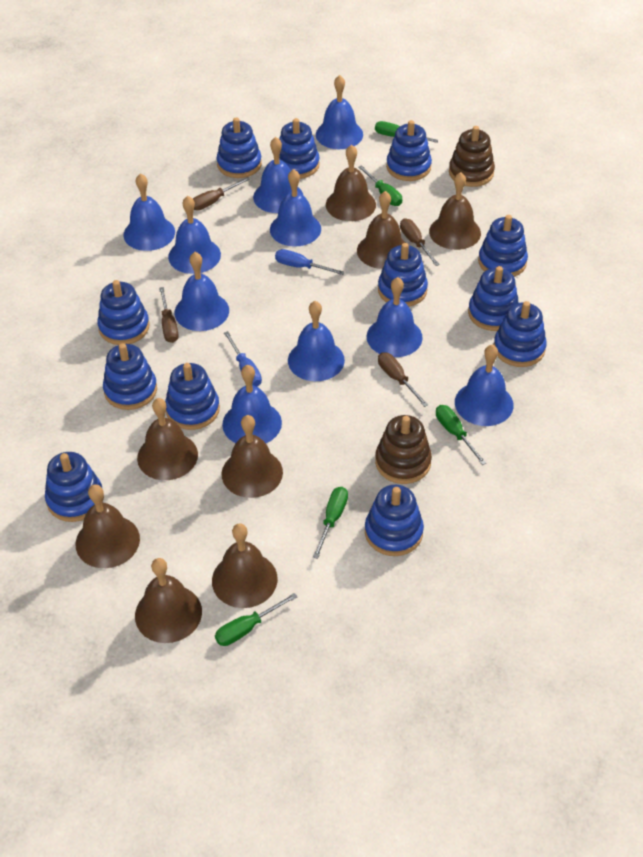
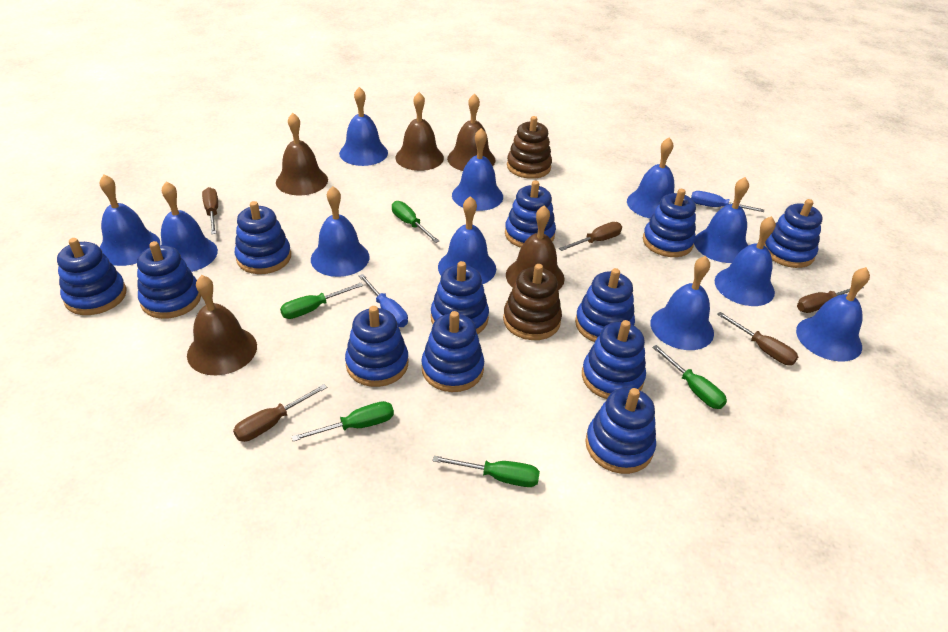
blue bell: [124,173,175,251] [168,196,221,274] [175,252,229,331] [222,365,282,443] [253,137,303,213] [270,169,321,247] [288,301,345,381] [316,75,363,149] [367,277,423,357] [455,344,514,426] = 10 -> [99,174,160,266] [161,181,218,272] [311,186,370,277] [339,87,388,166] [438,196,496,284] [452,128,503,211] [627,137,674,218] [650,256,714,350] [694,177,749,263] [715,216,776,306] [796,267,870,362] = 11
brown bell: [75,484,140,568] [135,558,202,643] [137,398,198,480] [212,524,278,608] [222,415,283,498] [326,145,376,221] [357,191,405,269] [429,172,481,250] = 8 -> [187,275,257,375] [276,113,328,195] [395,92,444,171] [447,93,496,171] [506,205,565,290] = 5
brown screwdriver: [159,287,179,343] [193,177,250,210] [378,352,428,407] [400,219,440,266] = 4 -> [202,187,218,234] [233,384,327,442] [559,222,622,251] [717,312,798,365] [797,287,864,313] = 5

